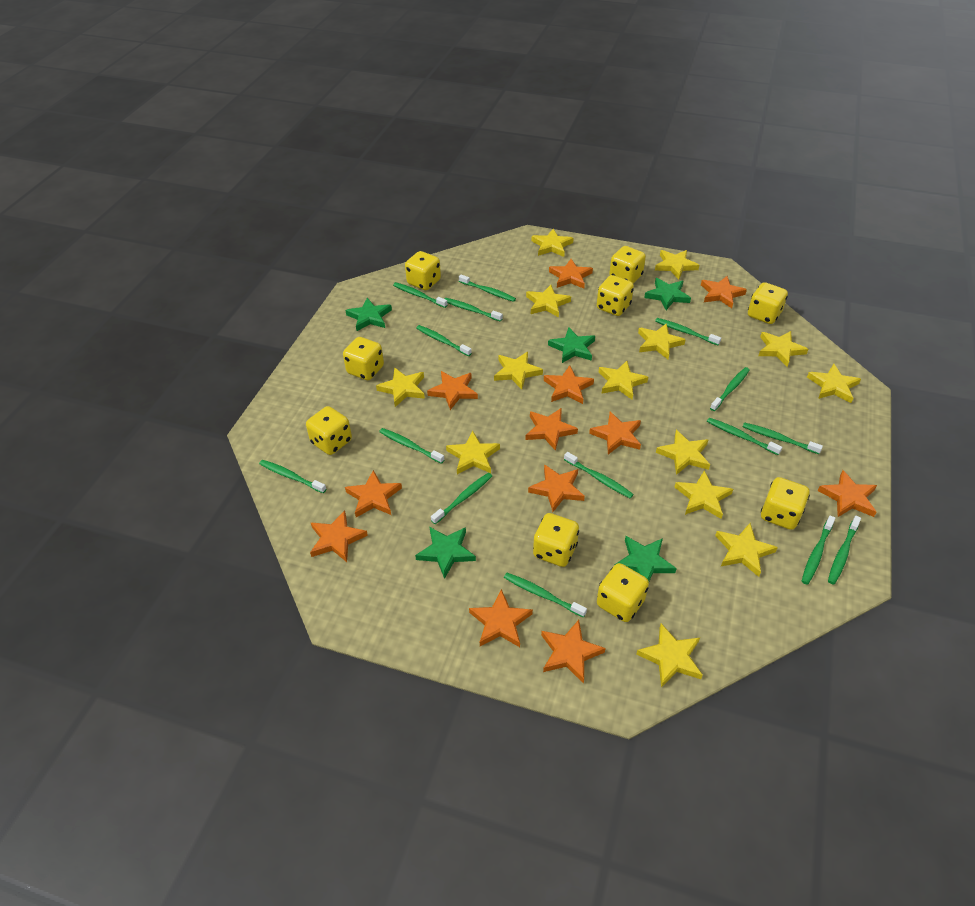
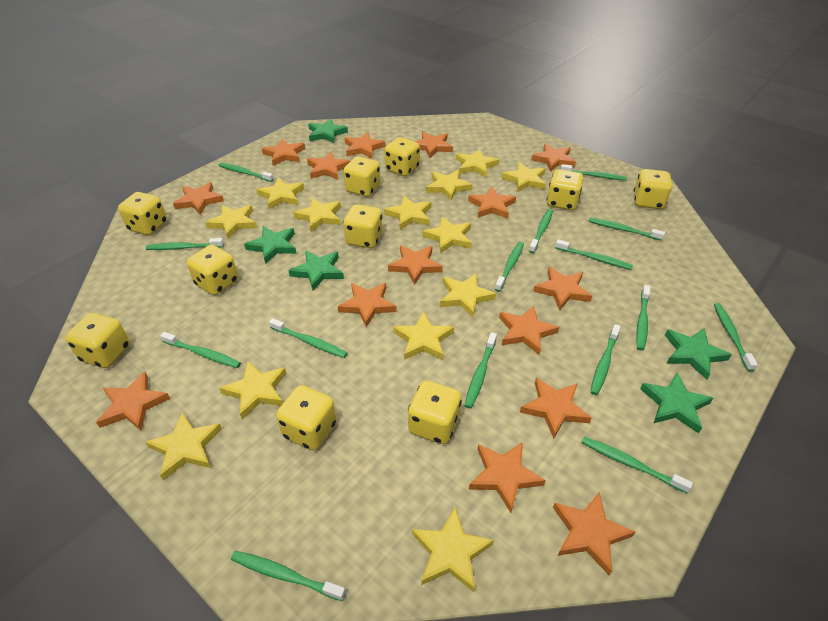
orange star: [310,510,368,562] [345,470,402,517] [427,371,478,410] [469,589,533,647] [526,408,578,451] [528,464,585,512] [541,620,606,684] [544,365,594,404] [549,259,593,289] [589,411,641,454] [701,276,747,308] [818,470,877,517] = 12 -> [96,372,170,431] [173,182,224,215] [262,139,305,166] [307,152,350,180] [337,283,397,327] [344,132,386,158] [388,245,443,285] [415,132,453,158] [468,187,516,219] [469,442,546,513] [499,305,559,355] [520,377,591,439] [531,143,576,172] [533,267,592,310] [553,492,635,576] = 15
yellow dice: [306,406,352,455] [343,337,384,380] [405,251,441,290] [533,513,579,567] [597,275,634,316] [597,563,649,622] [609,246,646,283] [748,282,788,324] [761,477,810,530] = 9 -> [65,313,130,368] [118,192,167,235] [187,245,238,295] [276,385,337,450] [343,156,380,197] [343,204,382,248] [384,137,420,176] [408,381,462,444] [547,169,583,210] [634,169,672,209] = 10
yellow star: [376,367,425,407] [446,431,500,474] [494,352,543,390] [526,285,571,317] [532,229,574,257] [599,361,648,399] [636,624,703,687] [638,323,686,359] [655,250,699,280] [656,430,710,475] [674,471,733,519] [715,523,778,577] [759,331,808,367] [807,364,861,403] = 14 -> [146,412,222,480] [205,205,257,239] [219,361,286,419] [256,177,304,209] [293,197,341,232] [384,196,431,230] [393,311,454,360] [412,508,494,592] [422,217,471,254] [426,170,472,201] [440,273,496,317] [456,149,499,177] [501,162,546,192] = 13

